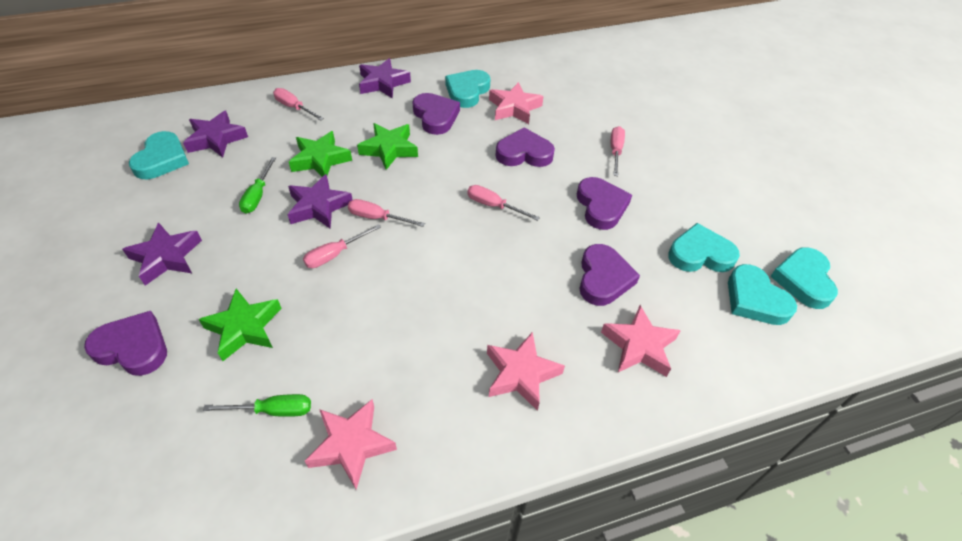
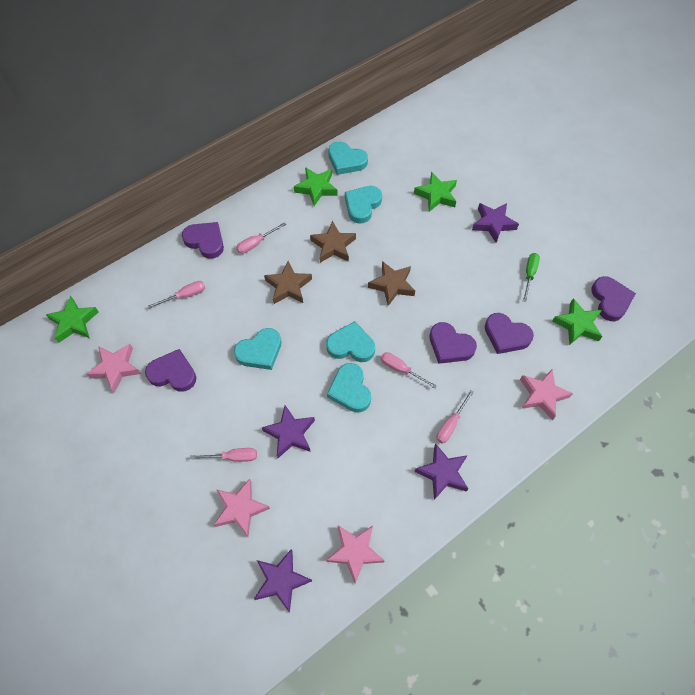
brown star: none = 0 -> [264,261,312,304] [310,221,356,263] [368,261,415,306] = 3
green screwdriver: [203,394,311,417] [239,157,276,214] = 2 -> [523,253,540,302] = 1
green star: [198,289,282,361] [289,131,352,177] [357,123,418,170] = 3 -> [46,296,99,343] [294,167,338,206] [414,172,457,212] [552,298,603,345] = 4

